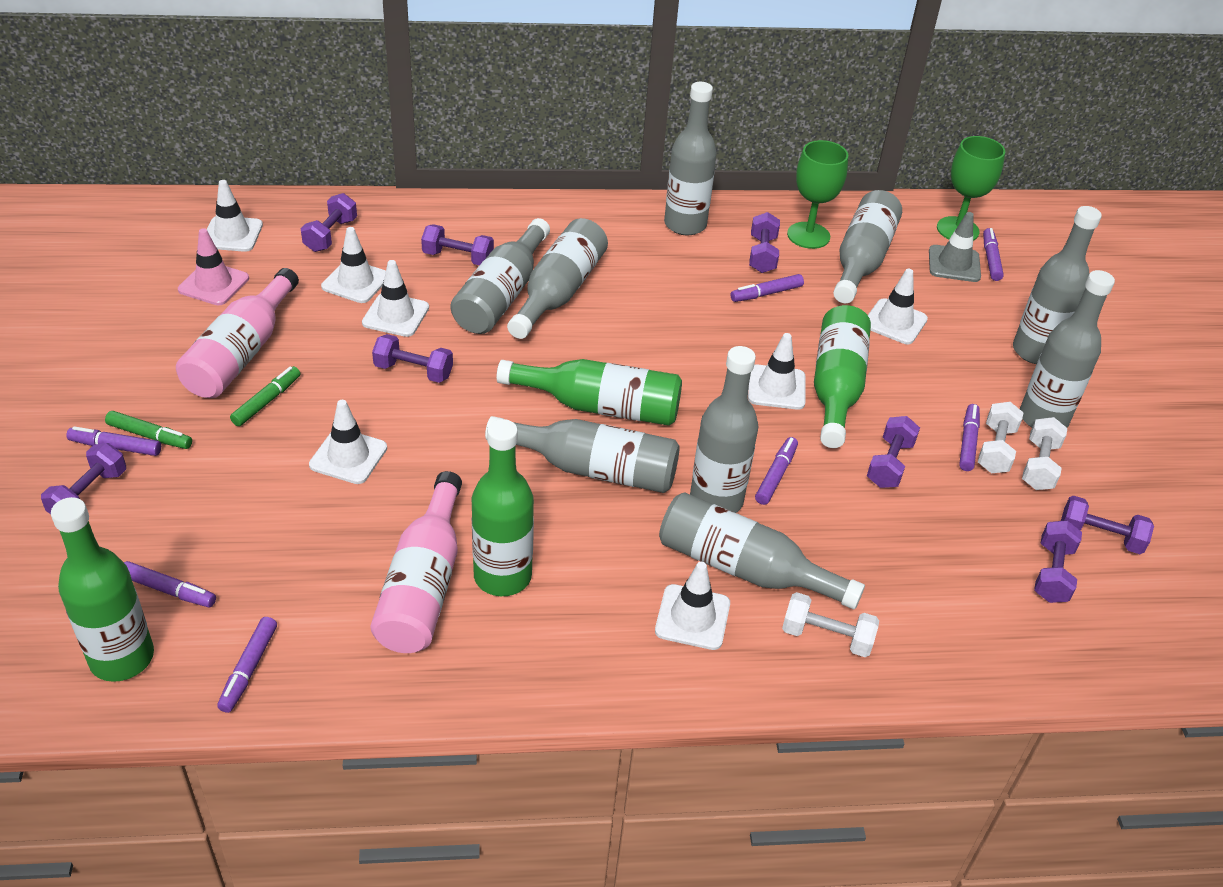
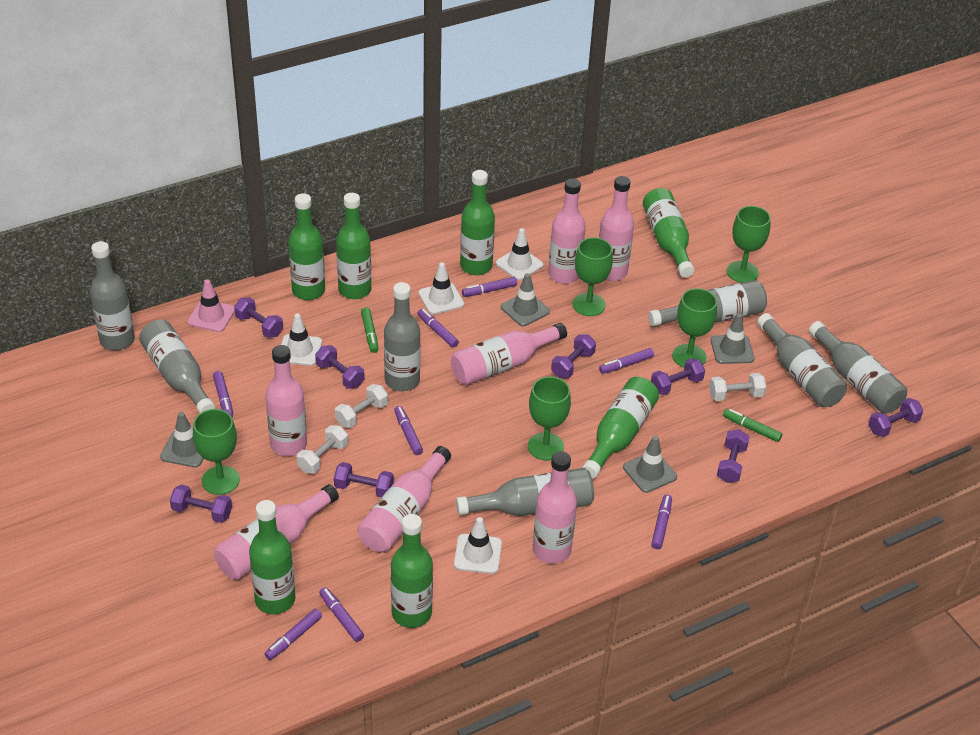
green bottle: [51,497,154,682] [472,419,534,596] [496,359,682,426] [814,305,871,448] = 4 -> [249,500,295,614] [288,193,325,300] [336,193,371,299] [391,514,433,628] [460,170,495,275] [582,377,659,479] [643,188,694,277] = 7
green goblet: [787,140,848,249] [937,136,1005,241] = 2 -> [193,409,240,495] [528,377,571,460] [572,237,613,316] [672,288,717,367] [727,206,771,283] = 5
grey bottle: [451,218,550,334] [485,416,680,493] [507,218,608,339] [659,492,865,610] [664,82,717,235] [690,346,758,513] [833,190,902,303] [1013,206,1102,364] [1020,270,1115,428] = 9 -> [90,241,135,350] [139,320,215,413] [384,282,420,391] [456,468,594,516] [648,280,767,326] [757,313,847,407] [809,321,907,414] = 7
grey traffic cone: [929,212,981,282] = 1 -> [160,412,204,467] [501,273,550,326] [623,436,677,493] [711,313,754,364] = 4
pink bottle: [176,268,299,398] [370,471,462,653] = 2 -> [214,484,339,580] [266,345,307,456] [358,446,451,552] [451,323,567,385] [533,451,577,564] [548,178,586,284] [599,176,634,281] = 7
purple marker: [66,426,161,456] [124,561,216,607] [217,617,277,713] [730,274,804,302] [755,437,798,505] [959,404,980,471] [983,228,1004,281] = 7 -> [213,371,233,418] [265,609,322,660] [319,587,364,642] [394,406,423,455] [417,309,459,348] [462,277,517,297] [599,348,654,374] [651,495,672,549] = 8
white traffic cone: [207,180,263,252] [309,400,387,484] [321,227,386,303] [362,260,429,337] [655,562,730,650] [748,333,805,410] [868,269,928,344] = 7 -> [281,314,322,366] [418,262,464,315] [454,517,502,574] [496,228,544,280] = 4

